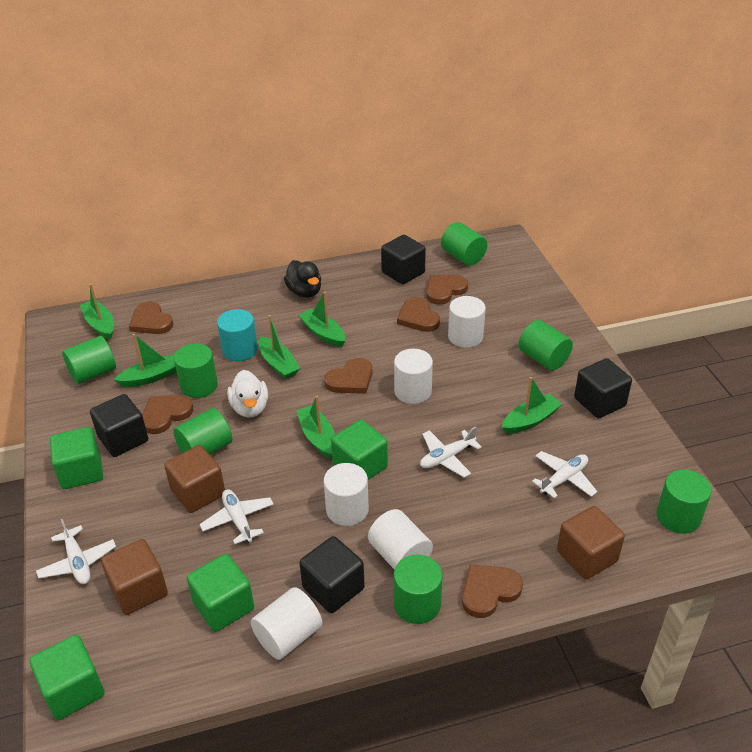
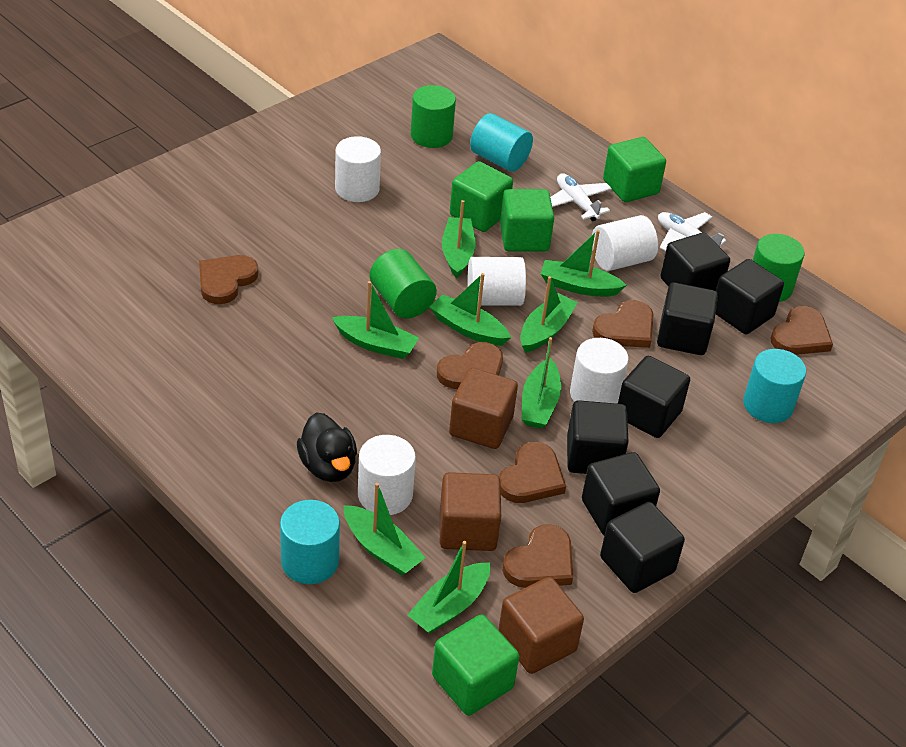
black cube: [90,394,148,457] [299,536,365,613] [381,235,426,285] [574,358,632,419] = 4 -> [567,400,629,474] [582,452,660,535] [600,502,685,593] [618,356,690,438] [657,282,718,355] [661,232,730,291] [716,259,784,334] = 7
green boat: [80,284,114,339] [114,334,177,387] [259,315,300,379] [297,396,334,458] [298,292,346,347] [502,377,562,434] = 6 -> [332,281,419,359] [344,483,425,576] [408,541,490,634] [430,273,511,346] [442,200,476,279] [520,276,578,353] [521,337,561,429] [540,230,627,296] = 8
green cylinder: [62,336,116,384] [173,408,232,455] [174,344,218,398] [394,555,443,624] [441,222,487,266] [519,320,573,371] [657,469,712,534] = 7 -> [370,249,437,319] [411,85,456,148] [753,234,805,302] = 3
turquoise cylinder: [217,309,258,361] = 1 -> [280,500,340,584] [470,113,533,172] [743,349,806,423] = 3
white duck: [227,370,268,418] = 1 -> none = 0
white plane: [36,519,116,584] [200,489,274,544] [420,427,482,478] [532,451,598,498] = 4 -> [550,173,612,221] [658,212,726,251] = 2

